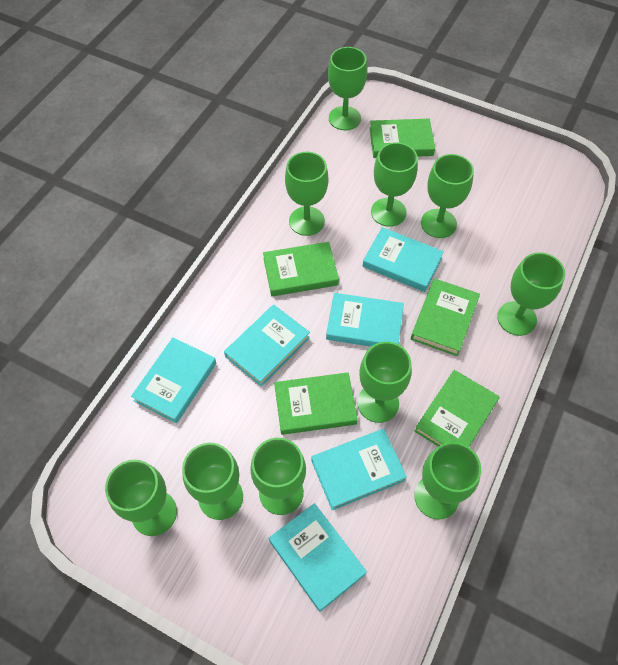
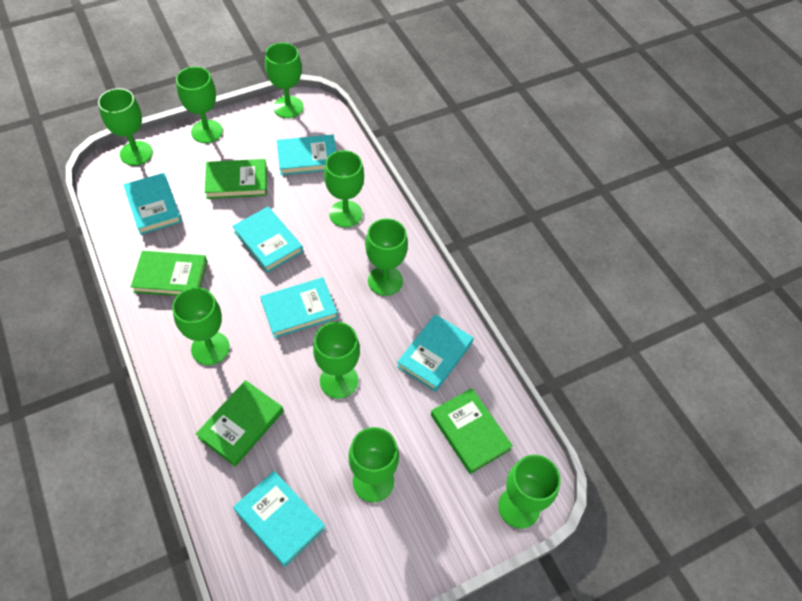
green book: [263,242,339,297] [274,372,358,435] [370,119,435,158] [411,278,480,356] [414,370,500,447] = 5 -> [131,251,207,296] [196,380,284,466] [205,159,267,199] [431,388,513,474] = 4
green goblet: [105,459,177,536] [182,443,243,520] [250,438,306,515] [285,152,328,236] [328,47,367,130] [357,342,412,423] [371,142,418,227] [414,442,481,519] [421,154,474,238] [497,252,565,336] = 10 -> [98,88,153,166] [172,287,230,365] [176,67,223,143] [265,43,304,118] [313,322,360,399] [324,150,364,227] [348,427,399,502] [365,218,408,296] [498,455,561,529] = 9

